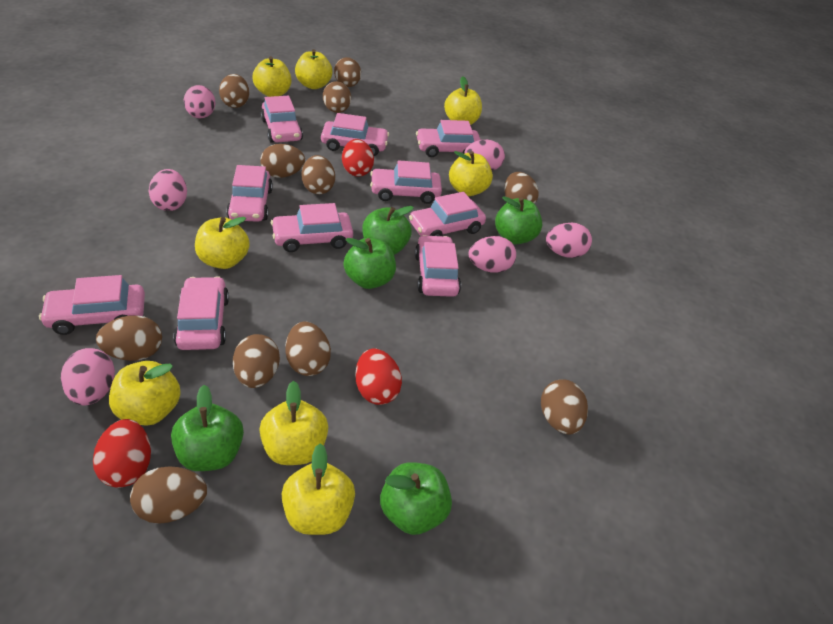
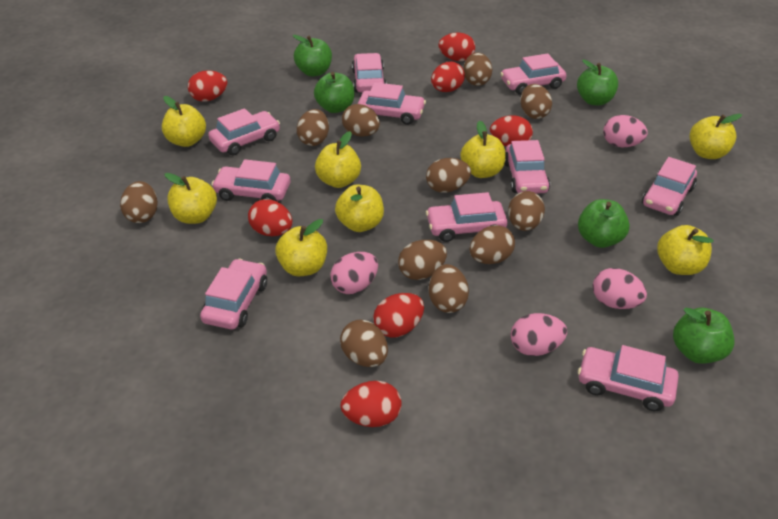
pink egg: [61,348,115,405] [149,169,187,211] [184,85,216,118] [464,140,505,171] [468,236,516,273] [546,223,592,258] = 6 -> [330,252,378,294] [511,313,567,356] [593,268,647,309] [603,115,648,147] = 4
red egg: [93,419,151,488] [342,139,374,177] [355,348,402,405] = 3 -> [188,70,227,102] [248,199,293,236] [341,381,402,427] [373,293,424,338] [431,62,465,92] [438,33,475,61] [490,115,533,147] = 7

